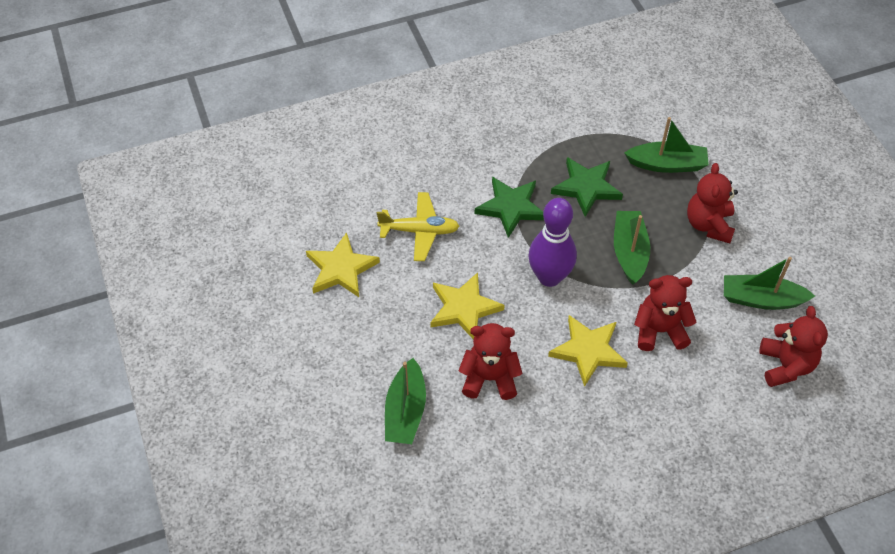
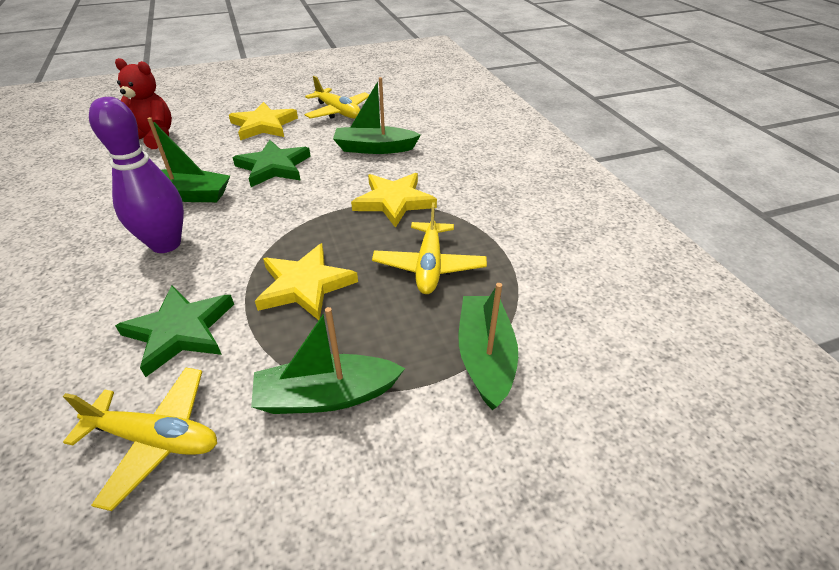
red teddy bear: [459,323,522,400] [634,275,696,351] [687,163,738,243] [759,306,828,387] = 4 -> [115,58,172,149] = 1
yellow plane: [377,192,459,261] = 1 -> [63,368,217,511] [304,76,369,119] [372,202,487,294] = 3

